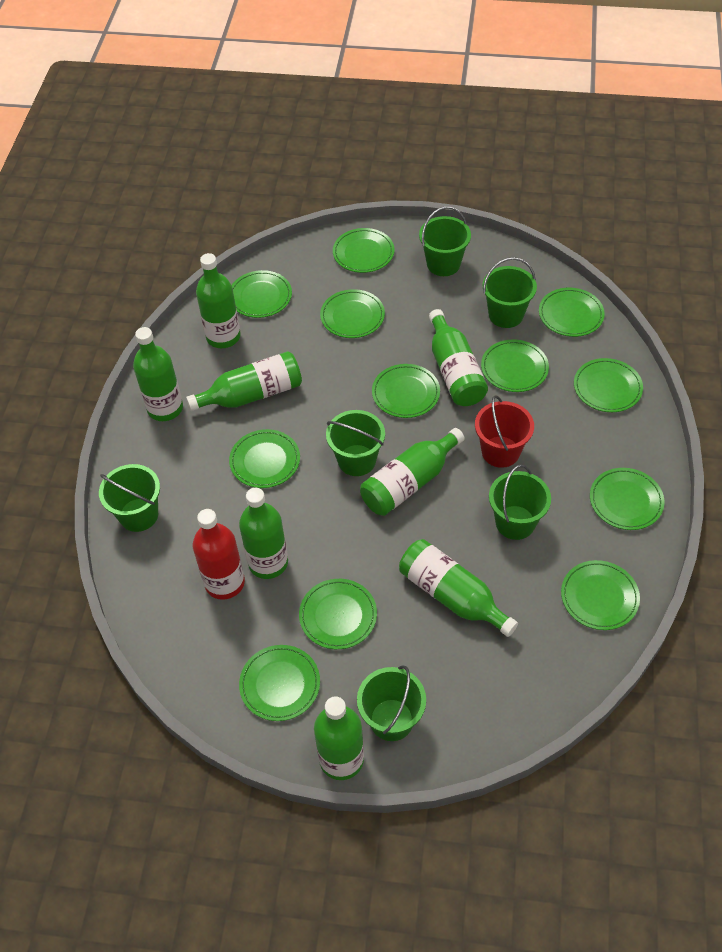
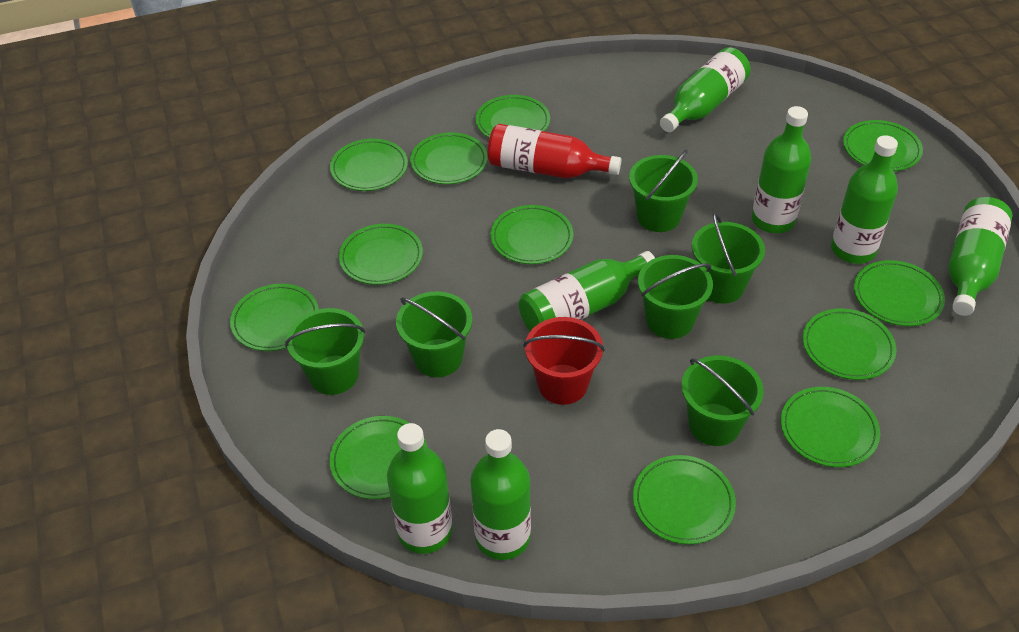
green bottle: [133,327,183,421] [186,351,302,411] [196,253,241,348] [239,488,288,579] [314,696,364,780] [360,428,465,516] [399,539,518,637] [429,309,488,406] = 8 -> [387,423,452,554] [470,429,531,560] [519,251,655,331] [660,47,751,132] [752,106,811,233] [831,135,898,264] [948,197,1012,316] = 7

